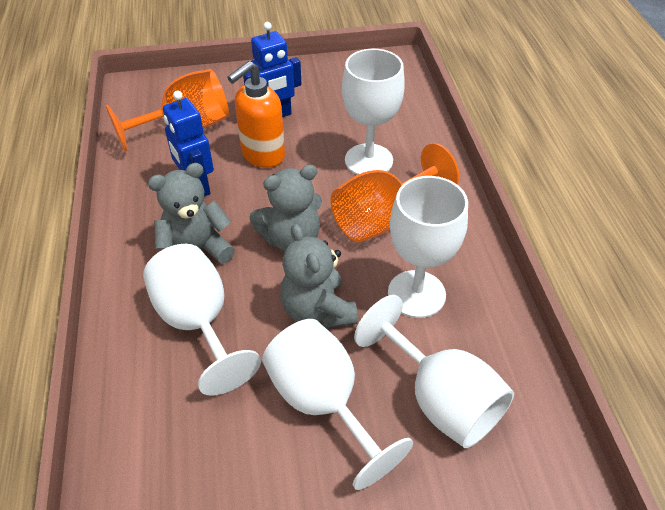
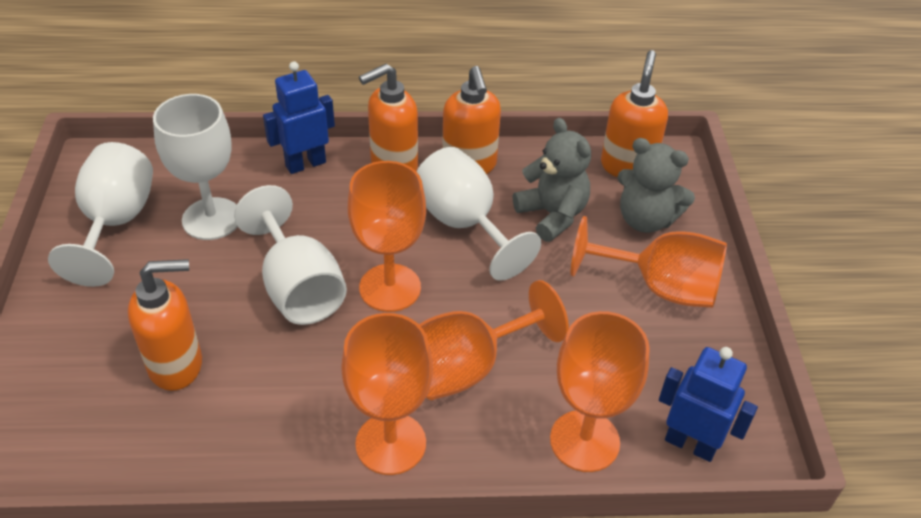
grey teddy bear: [148,163,235,264] [249,165,322,251] [280,224,358,328] = 3 -> [513,118,591,242] [617,138,695,233] = 2
orange goblet: [106,69,229,152] [331,143,459,242] = 2 -> [341,313,433,475] [348,161,426,312] [419,280,569,400] [550,311,650,472] [570,216,727,308] = 5
orange soap dispenser: [227,61,285,168] = 1 -> [128,259,202,391] [359,64,418,171] [442,66,501,174] [601,50,668,177] = 4
white goblet: [143,244,261,396] [262,319,413,490] [342,49,405,175] [354,295,514,448] [388,176,468,318] = 5 -> [48,142,153,287] [153,94,238,240] [234,185,347,325] [416,147,541,281] = 4

